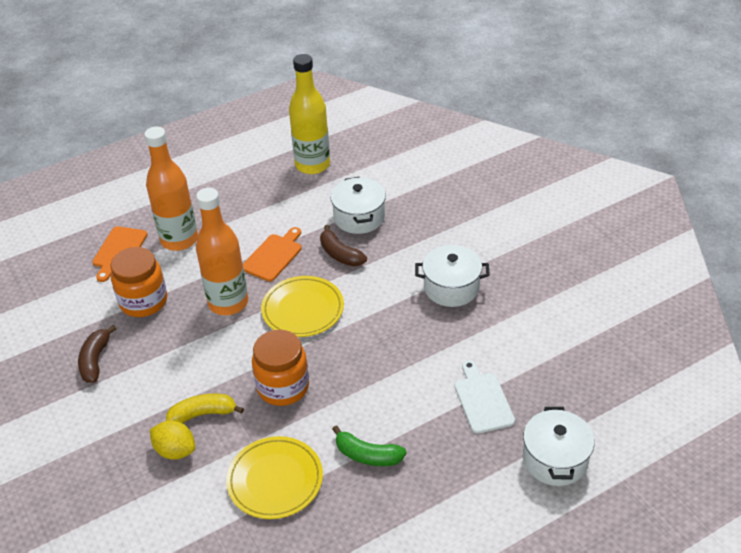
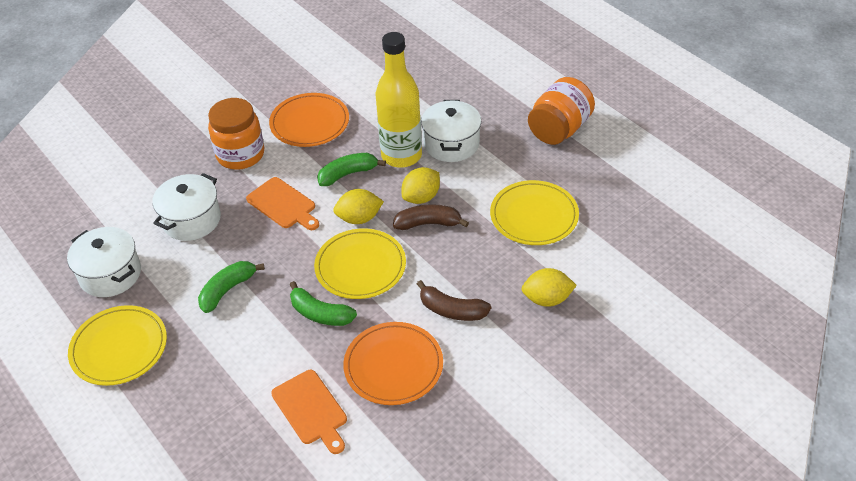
green banana: [332,425,407,466] = 1 -> [198,261,265,313] [290,281,357,326] [317,153,386,186] = 3
orange bottle: [144,127,198,251] [196,188,248,315] = 2 -> none = 0
orange plate: none = 0 -> [269,93,349,147] [343,322,443,405] = 2
white cutting board: [454,360,515,434] = 1 -> none = 0
yellow banana: [166,393,244,423] = 1 -> none = 0
yellow lemon: [150,421,195,460] = 1 -> [333,189,384,224] [401,167,440,204] [521,268,577,307] = 3
yellow plate: [226,436,323,519] [261,276,344,337] = 2 -> [68,305,167,386] [314,229,406,299] [490,180,579,245] = 3

